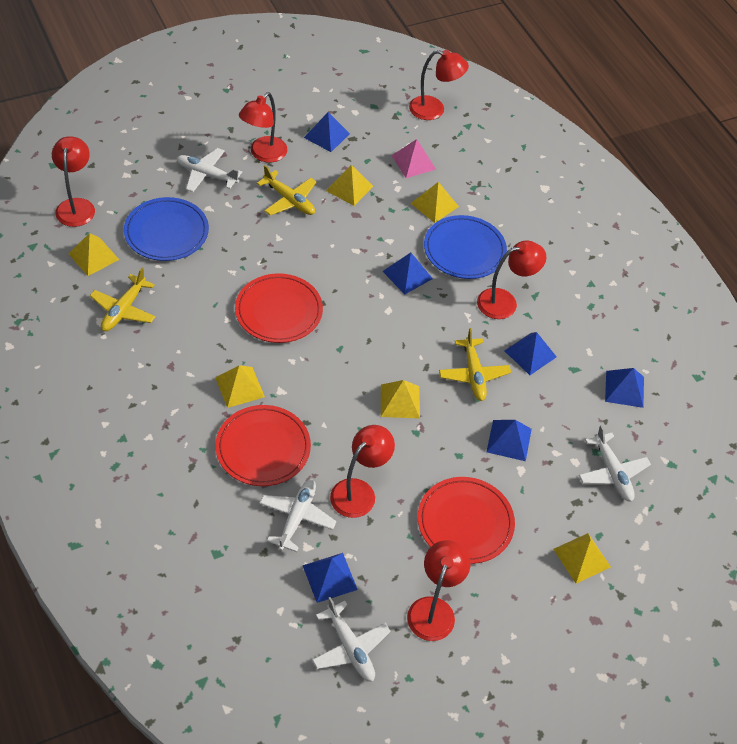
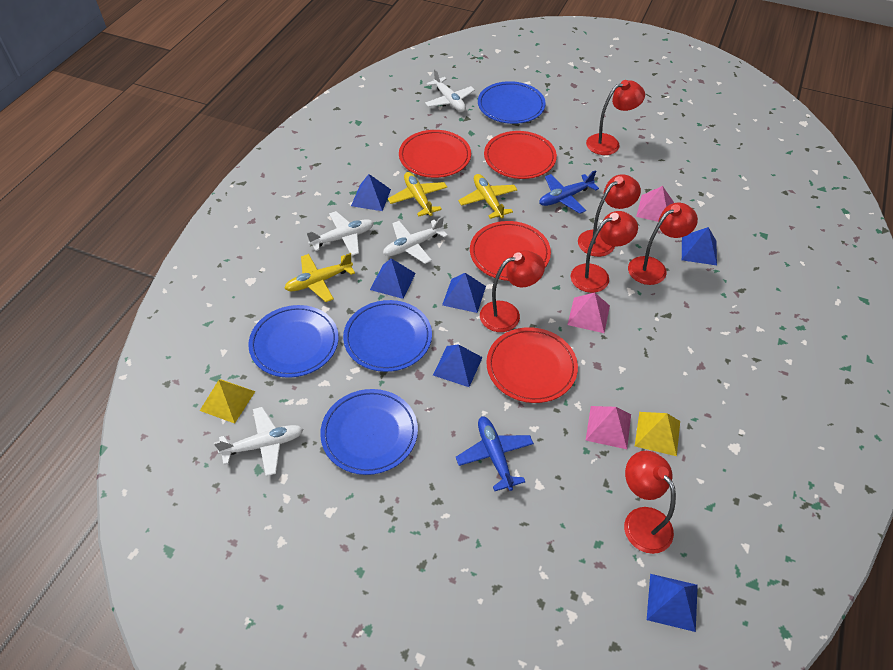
blue plane: none = 0 -> [456,416,534,491] [539,170,599,214] = 2
blue plate: [124,197,209,261] [424,215,507,279] = 2 -> [248,305,339,378] [320,389,418,475] [343,300,432,372] [478,81,546,124] = 4
pink pyramid: [392,139,436,178] = 1 -> [567,292,610,333] [586,406,631,449] [636,186,674,222] = 3
red plate: [215,405,311,486] [235,273,323,343] [418,477,515,564] = 3 -> [399,130,471,178] [470,221,551,281] [484,131,557,179] [486,327,578,403] = 4
yellow pyramid: [68,233,119,276] [215,365,265,408] [326,165,373,206] [381,380,420,419] [410,182,459,223] [553,533,611,584] = 6 -> [200,379,255,424] [635,412,680,456] = 2

